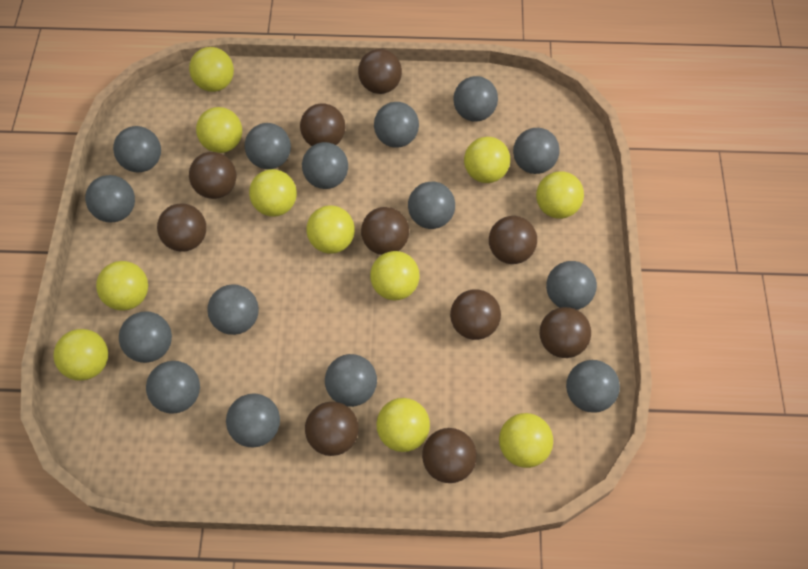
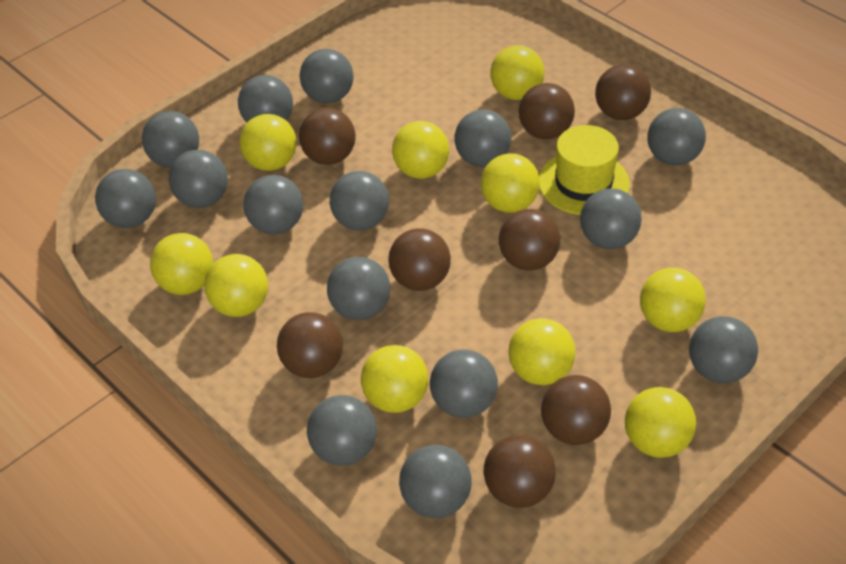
brown ball: [157,203,206,252] [189,152,236,199] [300,103,346,146] [305,402,359,456] [358,49,402,94] [361,207,409,255] [422,428,477,483] [450,289,501,340] [489,216,537,264] [540,307,591,358] = 10 -> [277,312,343,378] [299,108,356,165] [389,228,451,291] [484,435,556,508] [499,209,560,271] [519,83,575,139] [541,375,611,445] [595,64,651,120] = 8
yellow ball: [53,329,108,381] [96,261,148,311] [189,47,234,92] [196,107,242,153] [249,169,297,217] [306,205,355,254] [370,251,420,300] [376,398,430,452] [464,137,510,183] [499,413,553,468] [536,171,584,219] = 11 -> [150,233,213,295] [204,254,268,317] [239,114,297,171] [361,345,429,413] [392,121,449,179] [481,153,540,213] [490,45,544,100] [509,318,576,385] [625,387,696,458] [640,268,706,332] = 10
yellow hat: none = 0 -> [539,125,630,215] = 1

